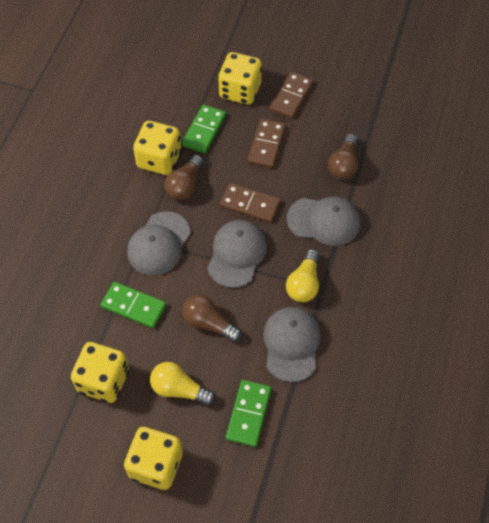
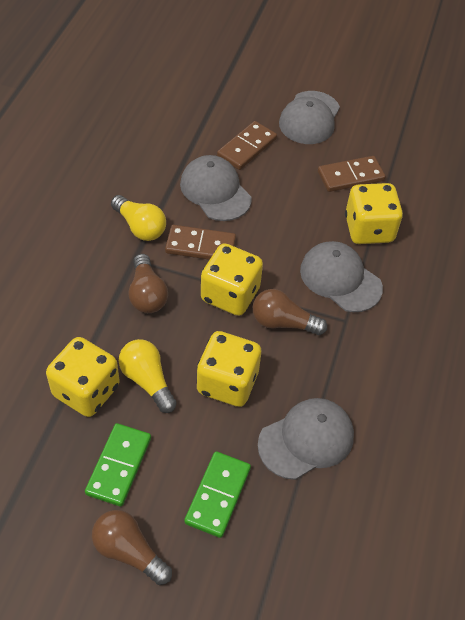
green domino: [101,282,166,328] [182,104,226,154] [226,380,271,447] = 3 -> [85,423,151,506] [184,451,251,538] = 2

